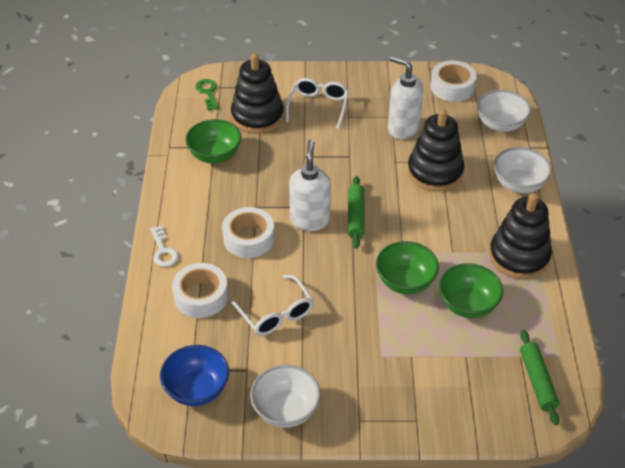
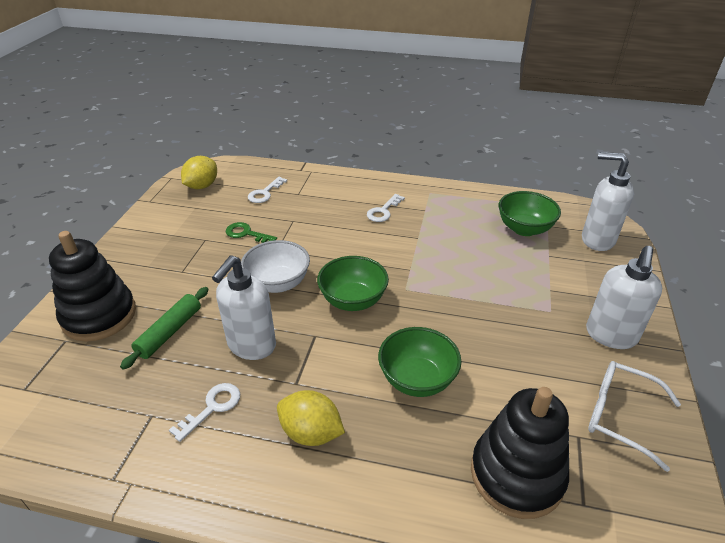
black stacking toy: [231,53,284,134] [408,109,464,192] [489,193,552,279] = 3 -> [49,231,136,342] [471,387,569,519] = 2
blue bowl: [160,345,229,406] = 1 -> none = 0
green rolling pin: [348,176,365,249] [520,330,559,425] = 2 -> [120,287,209,370] = 1
white bowl: [250,365,321,428] [477,90,531,132] [494,147,552,193] = 3 -> [241,240,310,293] = 1
white glasses: [230,275,314,336] [286,78,349,129] = 2 -> [588,361,681,472] = 1
white key: [150,225,179,267] = 1 -> [169,383,240,442] [248,177,287,203] [367,194,405,222] = 3
white soap dispenser: [289,139,331,231] [388,55,423,139] = 2 -> [212,256,276,360] [582,152,634,251] [586,246,662,349] = 3
white tape: [172,263,228,318] [222,207,275,258] [430,61,477,102] = 3 -> none = 0
yellow lemon: none = 0 -> [181,156,217,189] [277,390,345,446] = 2

